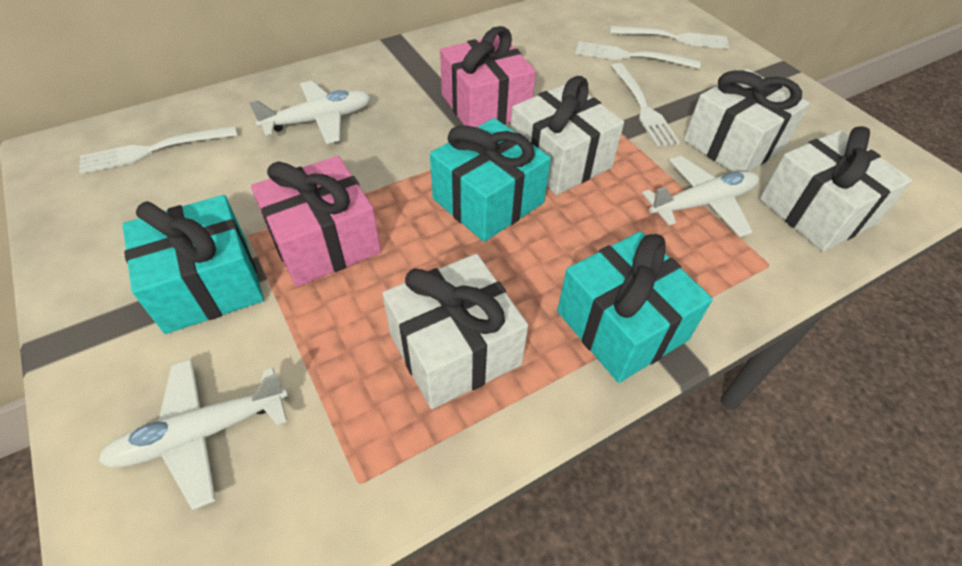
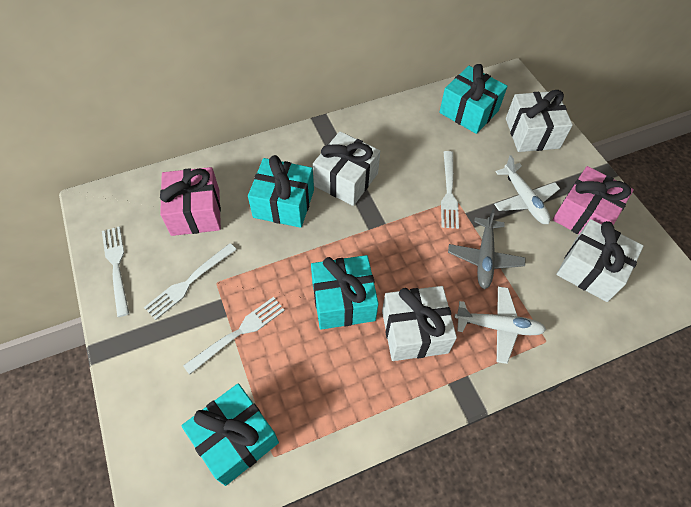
grey plane: none = 0 -> [448,209,526,289] = 1
turquoise gift: [122,195,264,334] [430,118,551,242] [557,231,713,383] = 3 -> [181,383,279,486] [248,155,314,228] [311,255,379,330] [439,64,508,134] = 4
white plane: [98,359,288,510] [249,81,371,144] [642,156,759,237] = 3 -> [455,286,546,364] [494,155,560,224] = 2

